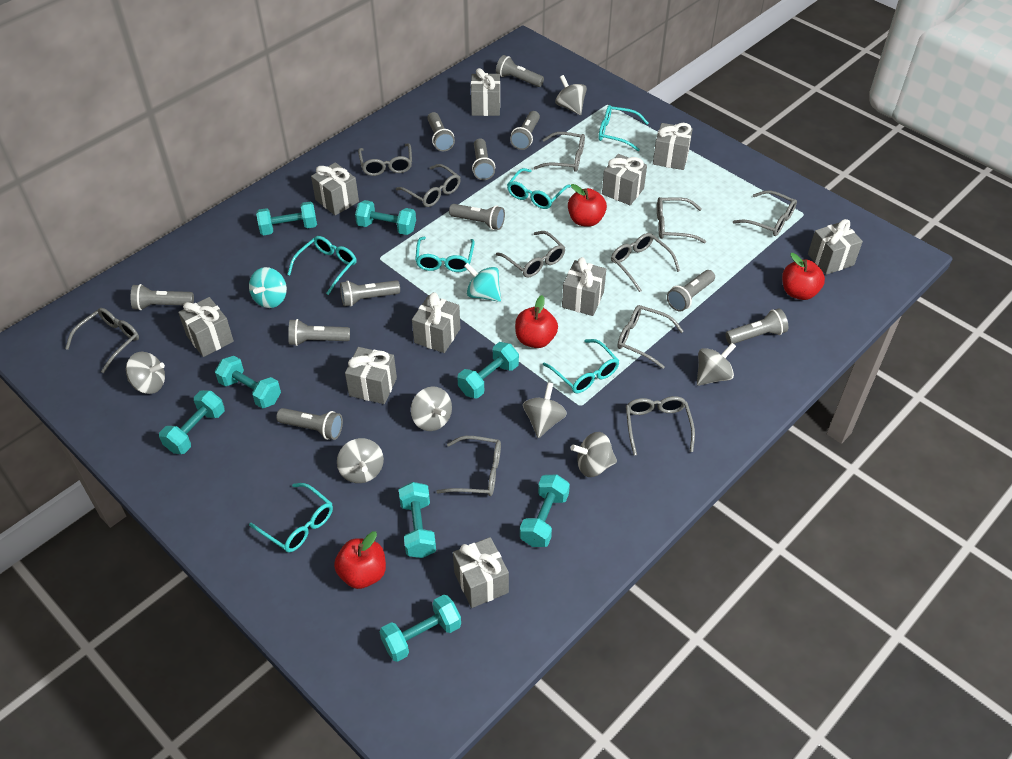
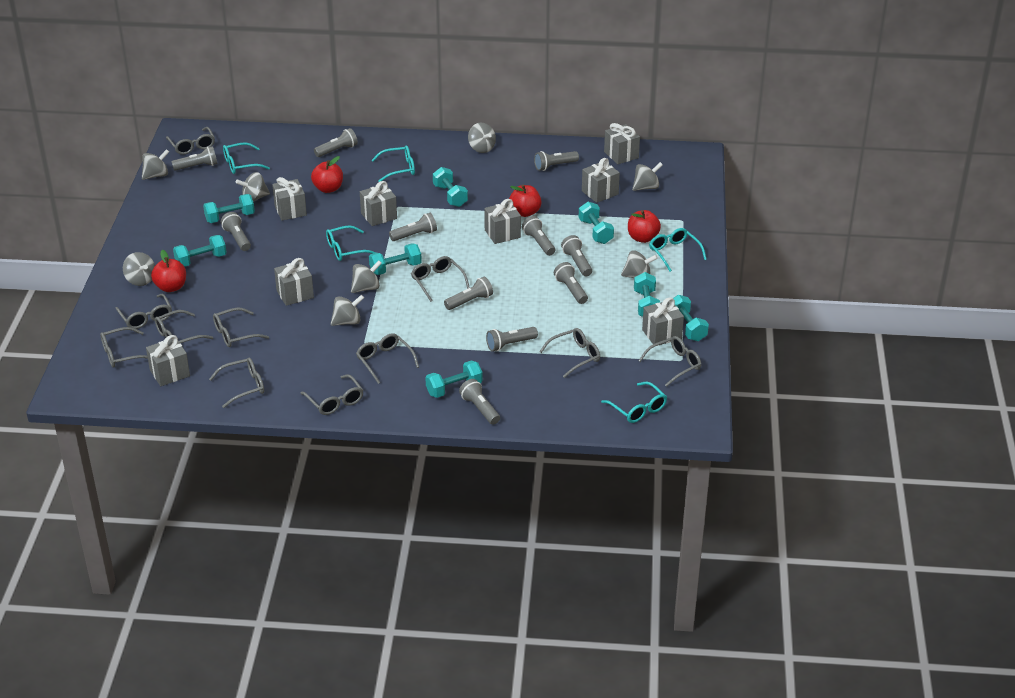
grey gift: [178,297,234,357] [311,162,359,216] [345,347,397,404] [412,292,460,353] [453,537,509,608] [471,68,500,116] [562,257,606,316] [602,154,647,205] [653,123,693,170] [808,219,863,275] = 10 -> [146,335,190,386] [272,177,307,221] [274,258,314,306] [360,181,397,226] [484,199,521,244] [582,158,620,203] [604,123,640,164] [642,297,684,345] = 8
grey spinning top: [126,352,165,394] [337,438,384,483] [411,386,452,431] [523,382,567,438] [555,75,587,115] [571,432,617,477] [697,343,736,386] = 7 -> [123,252,155,286] [142,149,169,180] [236,172,270,202] [331,295,364,326] [351,260,382,293] [468,123,496,153] [621,250,658,278] [632,162,663,191] = 8
turquoise glasses: [249,483,333,553] [287,236,357,295] [415,237,475,272] [507,168,571,209] [543,339,619,393] [598,105,648,151] = 6 -> [223,142,270,174] [326,225,376,261] [372,145,415,182] [601,382,667,423] [649,228,707,272] = 5
turquoise spinning top: [249,267,287,308] [464,263,501,302] = 2 -> none = 0

